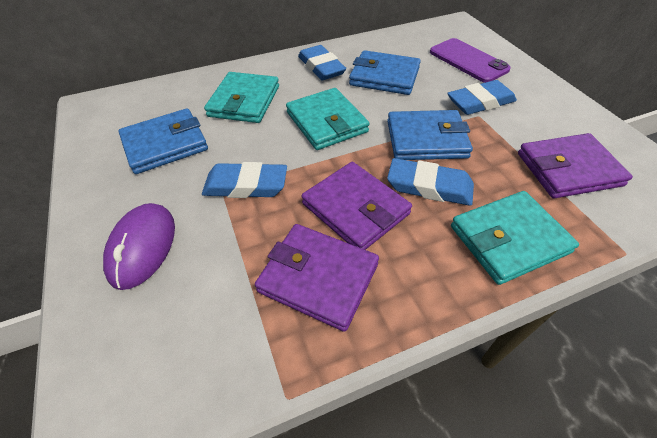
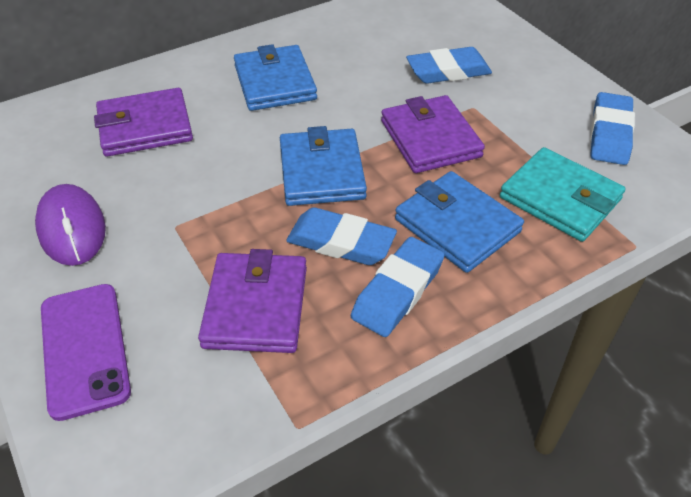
turquoise wallet: [204,72,279,123] [286,88,369,150] [451,191,579,285] = 3 -> [500,147,625,242] = 1

